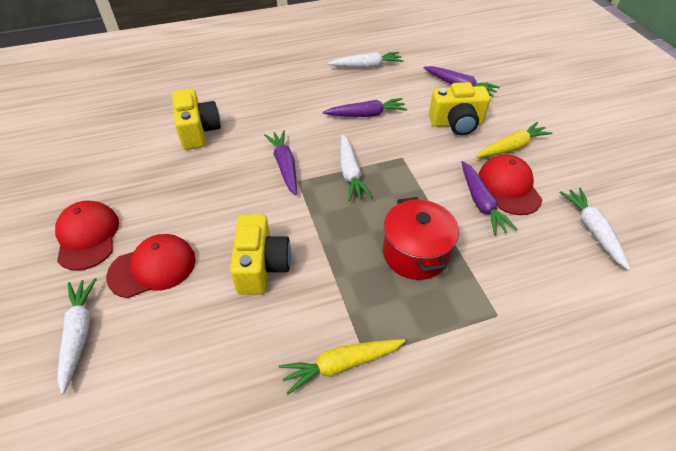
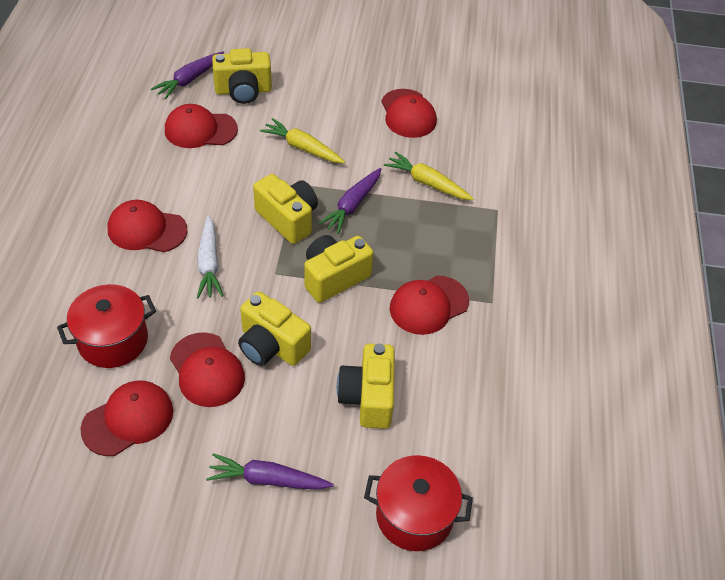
purple carrot: [264,130,297,195] [323,98,407,117] [424,66,500,97] [461,161,517,235] = 4 -> [151,51,224,99] [206,453,334,490] [318,168,381,234] = 3
red cap: [55,201,119,271] [106,234,196,298] [478,155,543,215] = 3 -> [80,380,173,456] [107,200,188,252] [165,104,238,148] [170,332,245,407] [381,89,437,138] [390,276,469,335] = 6
red pot: [383,197,459,280] = 1 -> [57,284,156,368] [364,455,473,551] = 2
white carrot: [57,278,97,394] [328,52,403,68] [340,134,372,201] [559,188,631,271] = 4 -> [197,215,224,298] = 1
yellow camera: [172,89,221,150] [230,214,291,295] [429,82,490,135] = 3 -> [212,48,272,104] [238,291,311,366] [253,174,318,244] [304,235,373,303] [337,343,395,429] = 5

